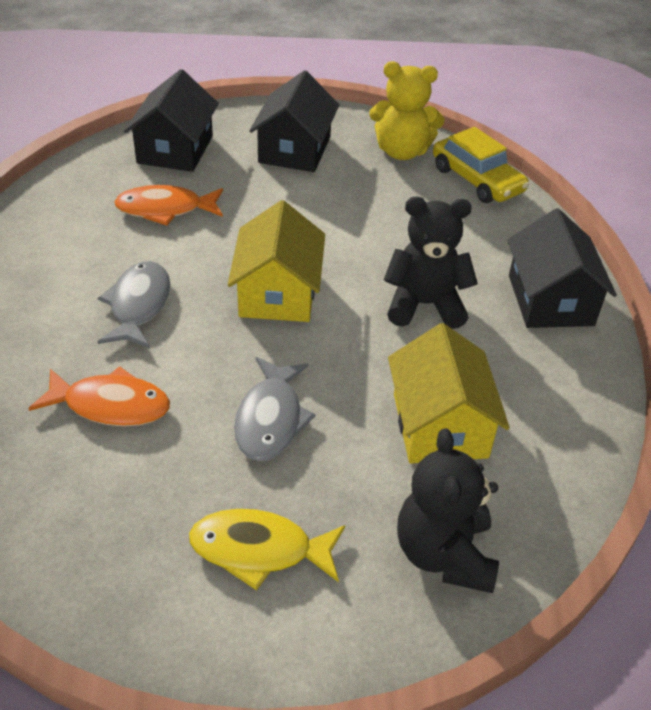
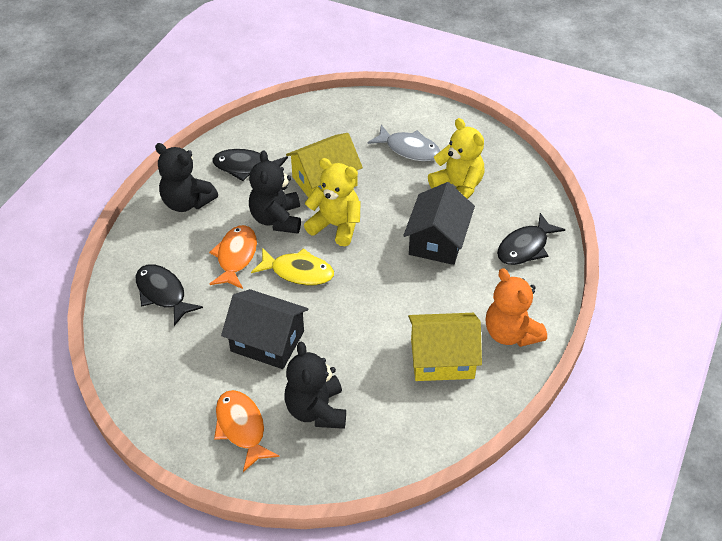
black fish: none = 0 -> [135,264,203,326] [213,149,288,181] [497,213,565,265] = 3
black house: [124,69,219,172] [249,70,339,172] [507,208,617,328] = 3 -> [221,289,308,369] [403,182,475,265] = 2
black teddy bear: [384,197,478,329] [397,428,499,593] = 2 -> [155,143,218,212] [249,150,301,234] [284,341,346,429] = 3
grey fish: [97,261,170,348] [234,357,316,461] = 2 -> [368,125,440,161] = 1
orange teddy bear: none = 0 -> [486,268,547,347] = 1
yellow car: [433,127,529,203] = 1 -> none = 0
yellow teddy bear: [369,61,445,160] = 1 -> [304,158,361,246] [428,118,484,199] = 2

